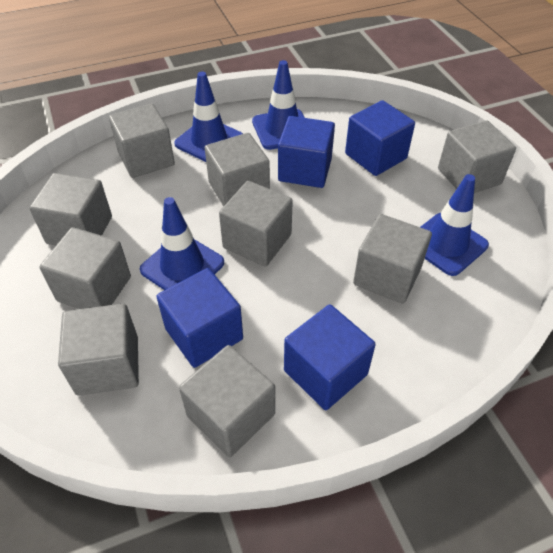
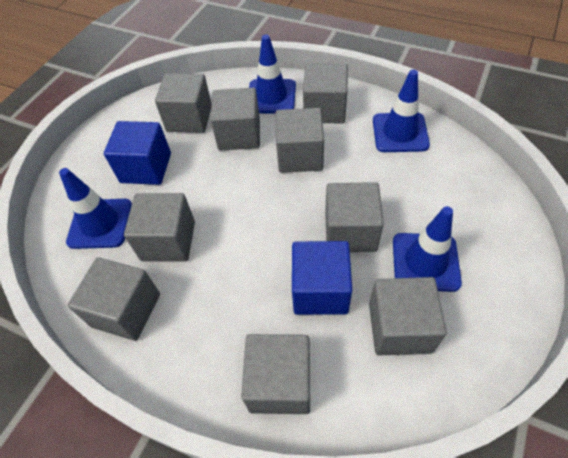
blue cube: [156,268,243,368] [278,116,335,188] [284,304,376,410] [345,100,415,176] = 4 -> [104,121,171,185] [292,241,352,315] = 2

